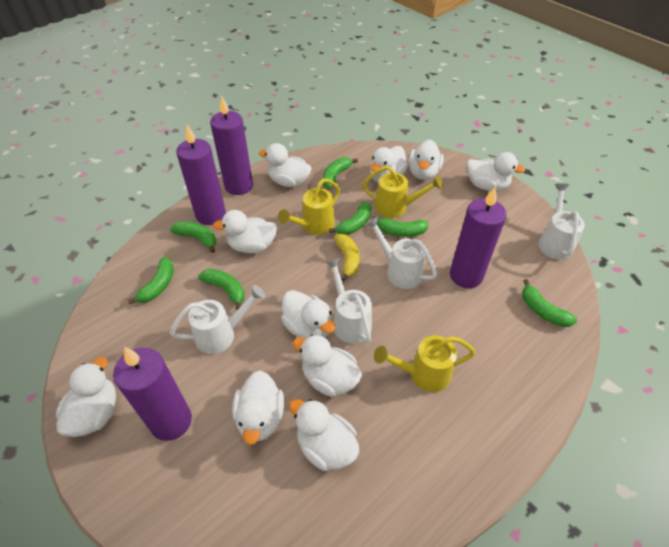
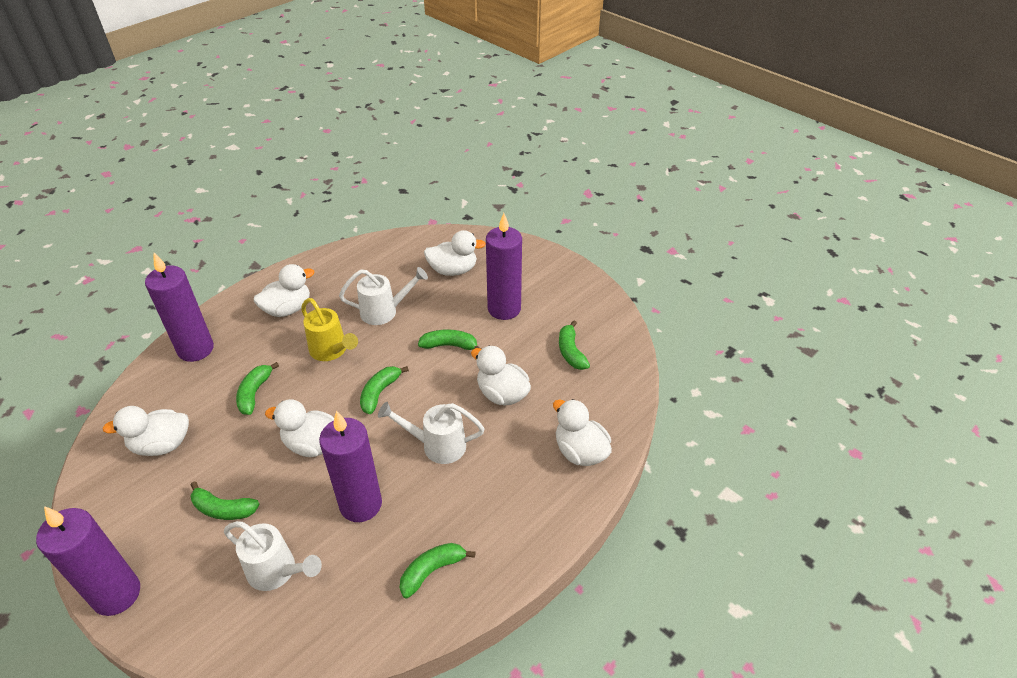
green banana: [128,257,174,304] [170,221,216,253] [198,269,245,310] [323,157,358,188] [329,201,371,235] [372,216,429,237] [522,279,577,327] = 7 -> [191,481,260,520] [236,362,279,415] [360,366,409,414] [400,543,475,599] [418,330,480,350] [559,321,590,370] = 6
white duck: [56,357,116,437] [213,210,278,253] [232,371,284,445] [259,143,312,187] [281,290,336,339] [289,399,359,471] [293,335,362,397] [370,146,408,183] [408,139,444,180] [467,152,525,191] = 10 -> [103,406,189,456] [254,264,315,317] [265,399,334,457] [424,230,486,276] [471,346,531,406] [553,399,612,466] = 6
white watering can: [170,285,265,354] [325,258,372,344] [365,216,437,289] [538,183,585,260] = 4 -> [224,521,322,591] [339,267,428,325] [378,402,485,464] = 3
yellow banana: [334,234,360,282] = 1 -> none = 0
yellow watering can: [278,178,340,235] [362,166,443,218] [374,335,475,392] = 3 -> [301,298,358,361] = 1

